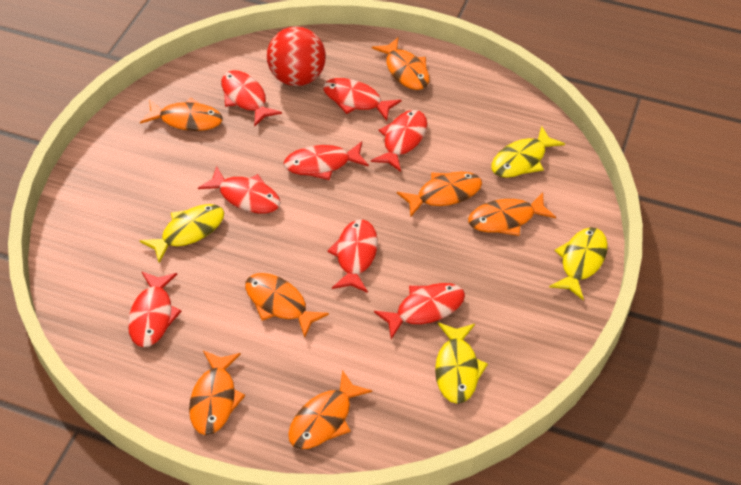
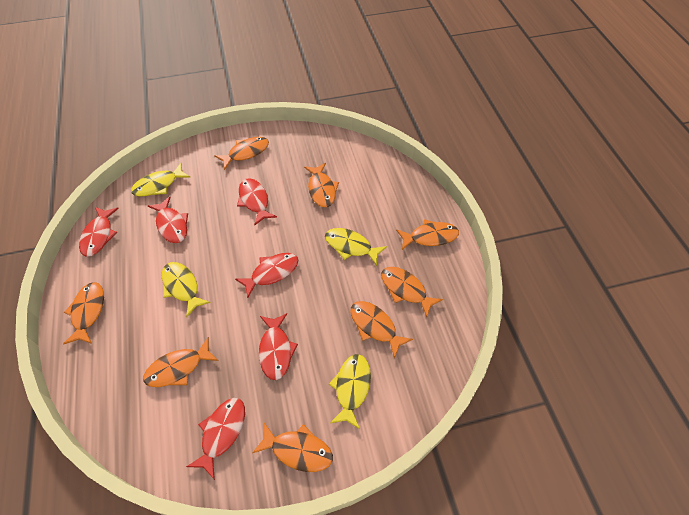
orange fish: [140,98,223,131] [189,350,245,435] [245,273,329,338] [288,370,372,449] [372,38,429,90] [397,171,482,217] [468,192,556,236] = 7 -> [63,282,104,344] [143,337,218,387] [214,137,269,170] [252,423,333,472] [304,163,339,207] [351,301,413,358] [381,267,443,317] [396,219,459,250] = 8
red ball: [267,26,326,86] = 1 -> none = 0
red fish: [128,271,182,347] [198,166,281,214] [221,70,282,127] [283,141,369,180] [323,78,402,121] [327,219,378,293] [371,110,427,172] [374,283,465,339] = 8 -> [79,207,119,257] [148,196,188,243] [186,398,245,480] [235,253,298,298] [237,178,277,226] [259,313,298,380] = 6

